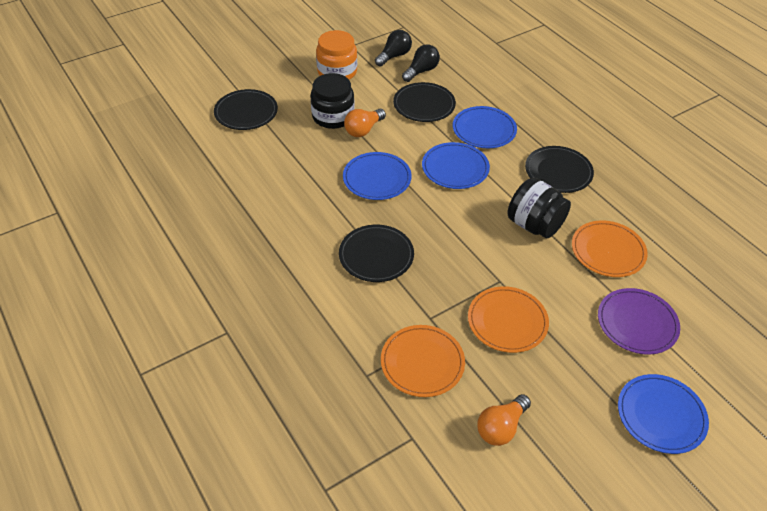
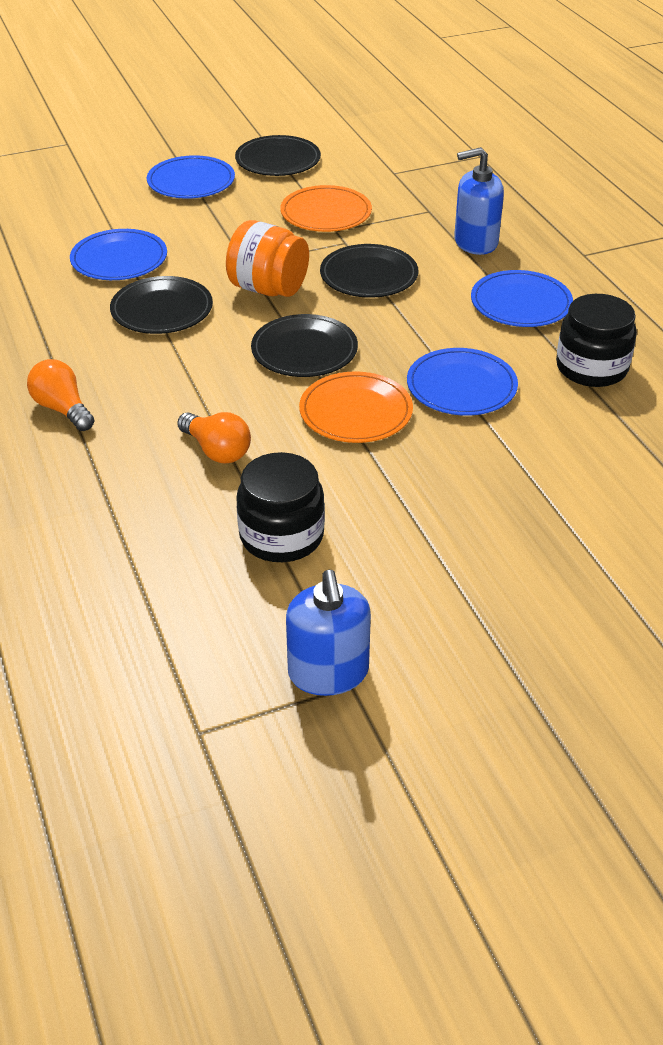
black light bulb: [375,30,412,66] [402,44,440,82] = 2 -> none = 0
blue soap dispenser: none = 0 -> [286,570,371,696] [454,147,504,255] = 2
orange plate: [381,325,465,397] [468,286,549,353] [572,220,648,277] = 3 -> [280,185,372,232] [299,371,413,443] = 2
purple plate: [598,288,680,355] = 1 -> none = 0

